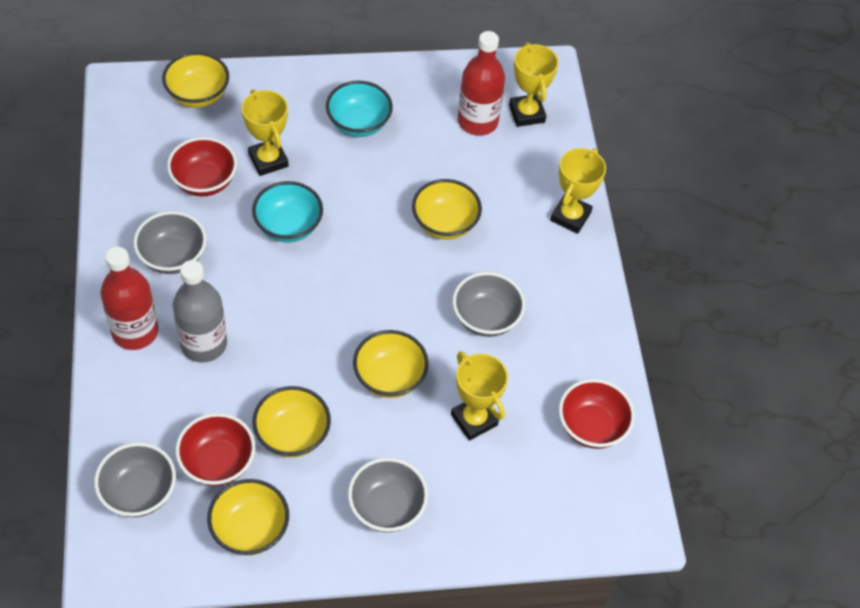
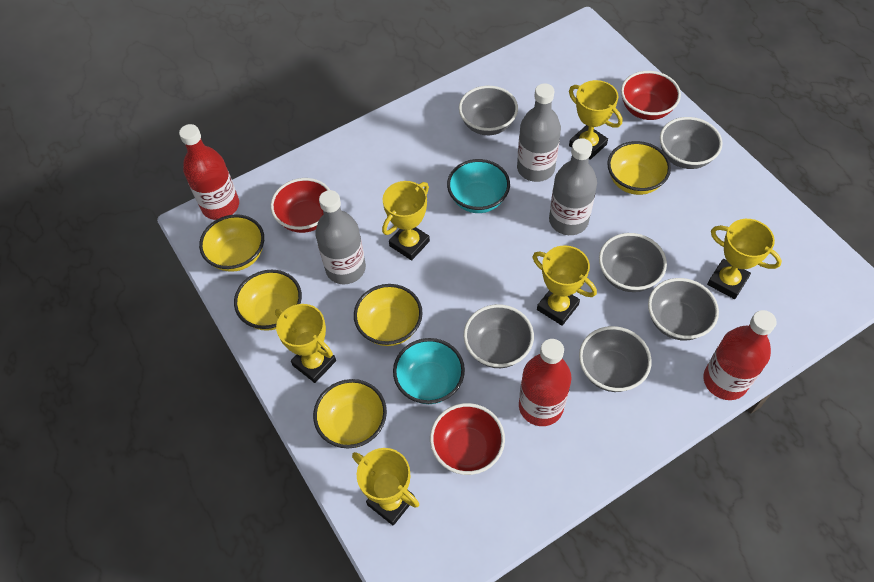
grey bottle: [173,260,227,363] = 1 -> [315,190,366,284] [517,83,561,182] [549,138,597,235] = 3
grey bowl: [94,442,176,517] [133,211,207,274] [348,458,428,532] [453,272,525,337] = 4 -> [459,86,518,135] [464,304,534,368] [579,326,652,392] [599,233,667,292] [648,278,719,341] [660,117,722,169] = 6
red bottle: [101,247,159,350] [458,31,505,136] = 2 -> [179,124,239,220] [519,339,571,426] [703,310,777,400] = 3
yellow trophy: [242,89,289,176] [451,352,508,441] [509,42,559,127] [550,148,606,234] = 4 -> [275,304,336,383] [352,448,419,526] [382,181,430,260] [532,245,597,326] [569,80,622,160] [707,219,782,299] = 6

